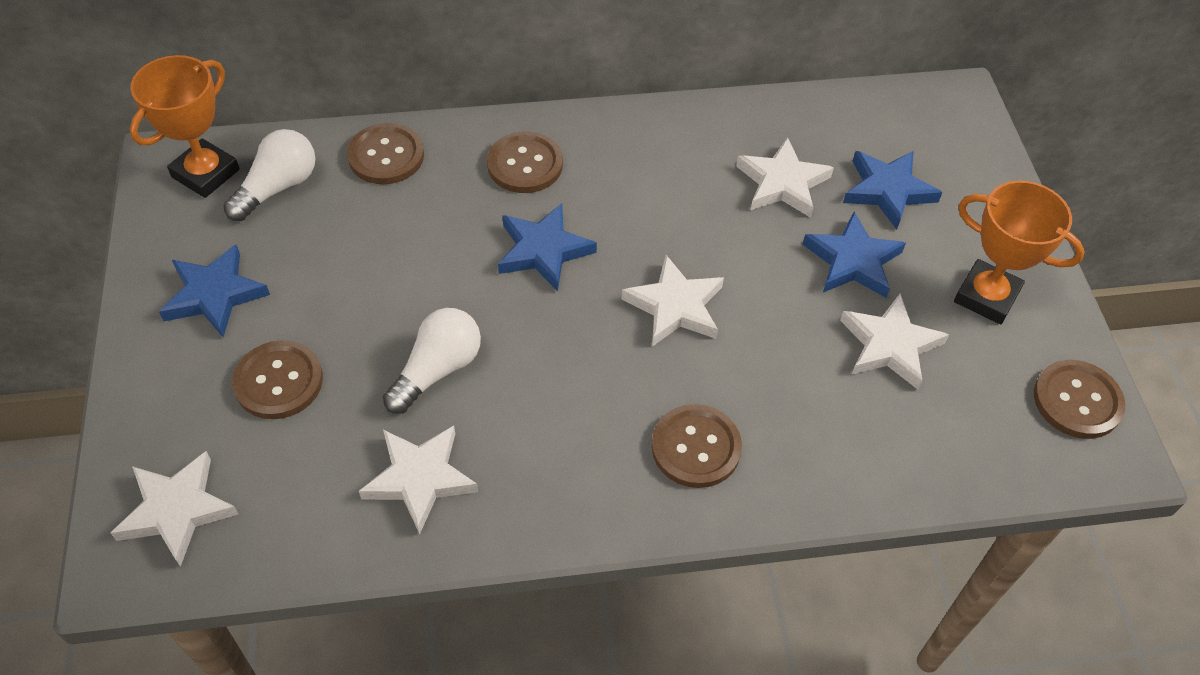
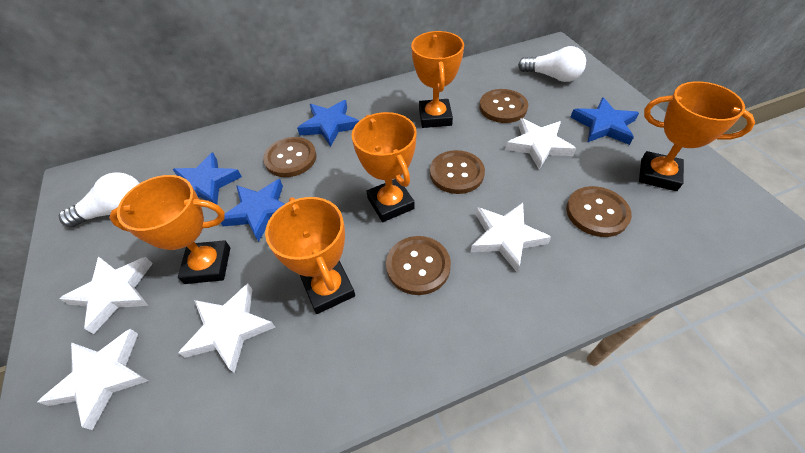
orange trophy: [130,55,240,198] [954,181,1085,324] = 2 -> [109,175,230,284] [265,197,355,314] [352,112,417,222] [411,31,464,128] [639,81,755,191] = 5

